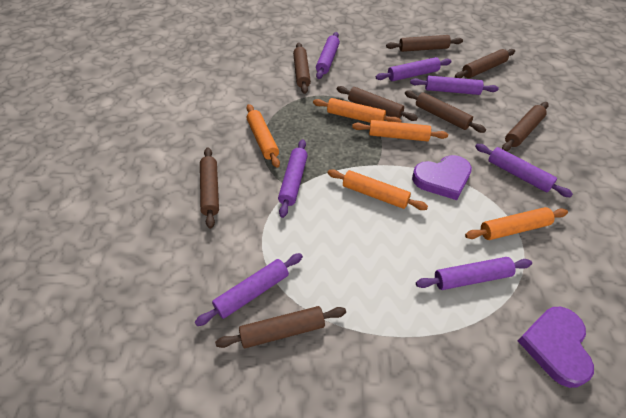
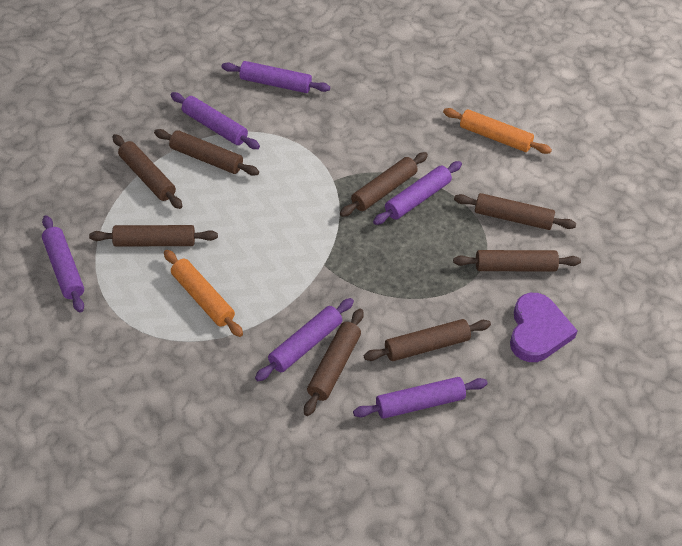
orange rolling pin: [246,104,280,168] [313,98,402,123] [328,169,428,210] [352,120,448,142] [465,207,568,240] = 5 -> [164,250,243,337] [443,108,552,154] = 2
purple heart: [412,155,472,200] [518,307,594,388] = 2 -> [510,293,577,362] = 1
purple rolling pin: [195,253,303,326] [278,139,308,218] [316,32,340,79] [376,57,452,81] [410,76,499,95] [416,257,532,290] [475,144,573,197] = 7 -> [42,215,84,313] [171,92,260,149] [222,61,330,93] [255,298,354,381] [353,377,488,419] [373,161,462,225] = 6

